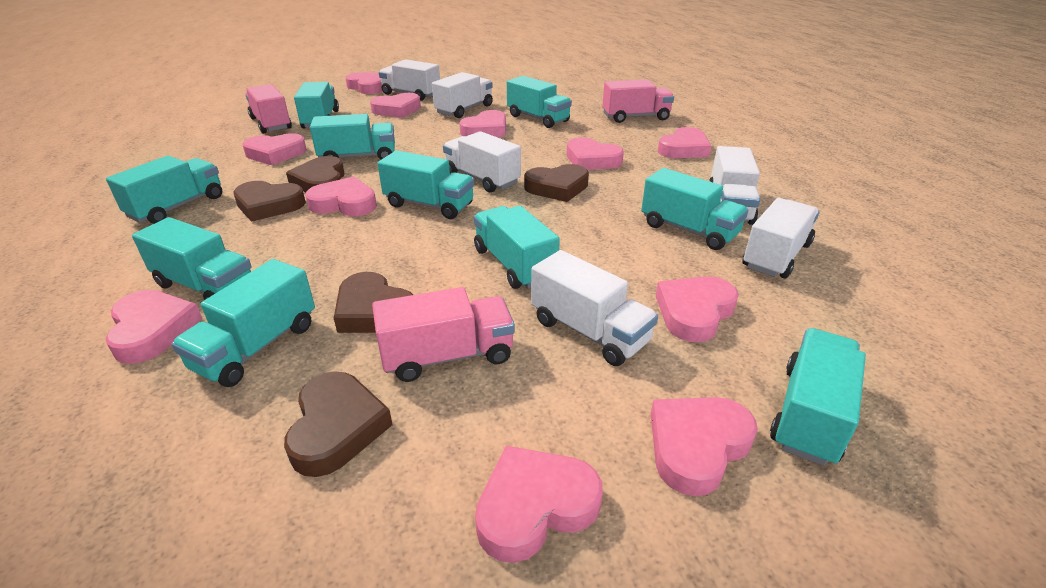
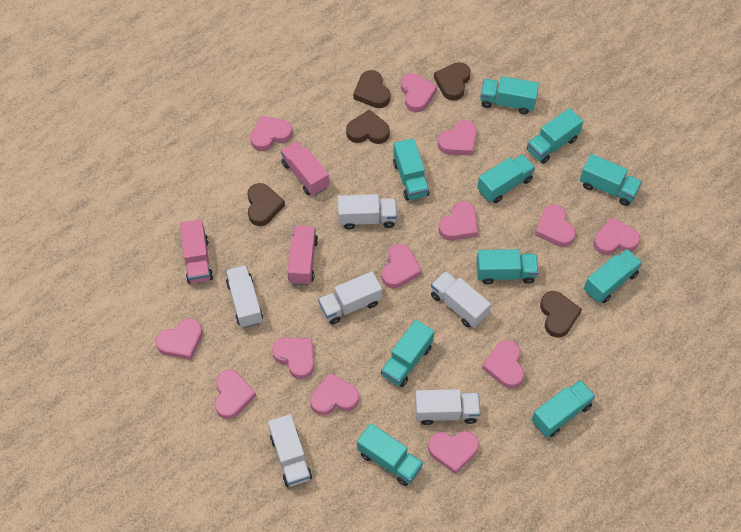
pink heart: [105,290,203,364] [242,133,307,165] [305,176,377,216] [345,72,382,94] [370,93,421,118] [459,110,506,137] [475,446,603,563] [567,137,624,170] [651,397,758,496] [656,276,739,342] [658,127,711,158] = 11 -> [155,318,203,360] [214,370,256,419] [250,115,292,151] [272,337,314,379] [310,373,359,415] [382,244,422,288] [401,73,437,112] [428,431,479,474] [438,120,477,155] [439,201,478,241] [482,340,524,389] [535,204,576,247] [593,217,640,255] = 13

